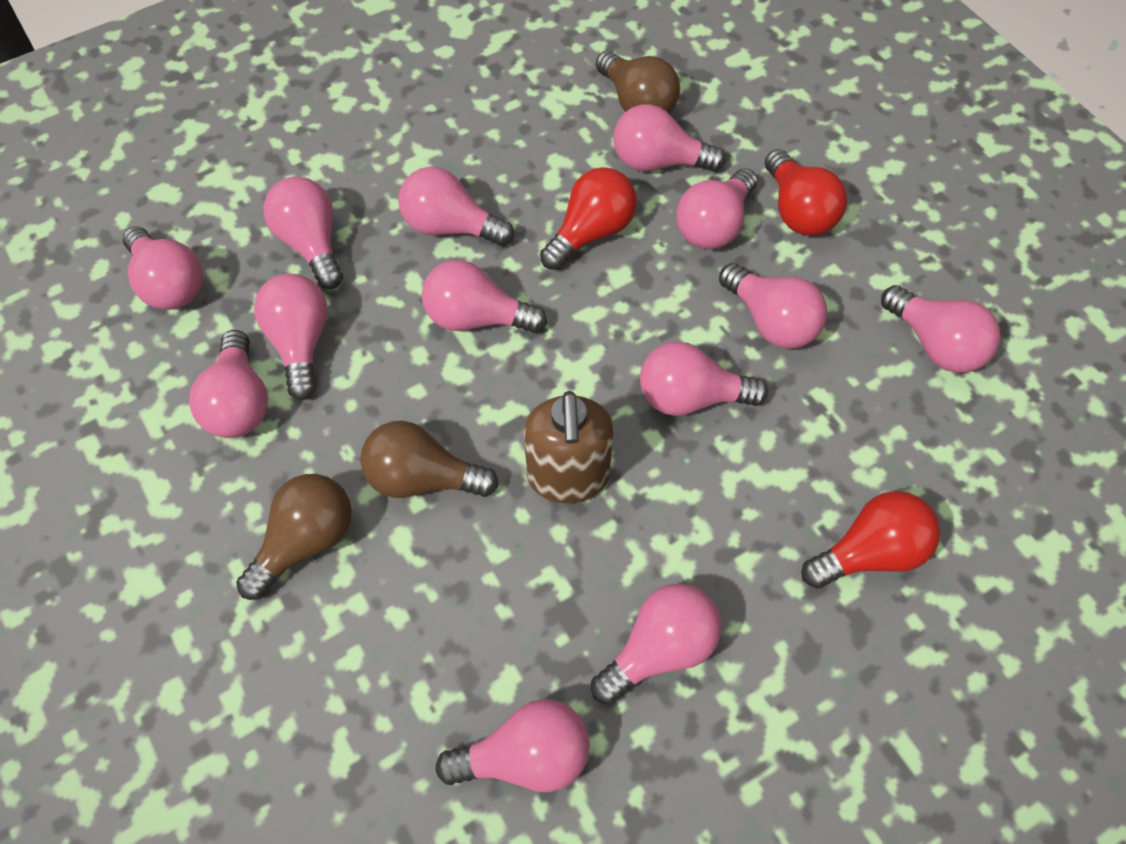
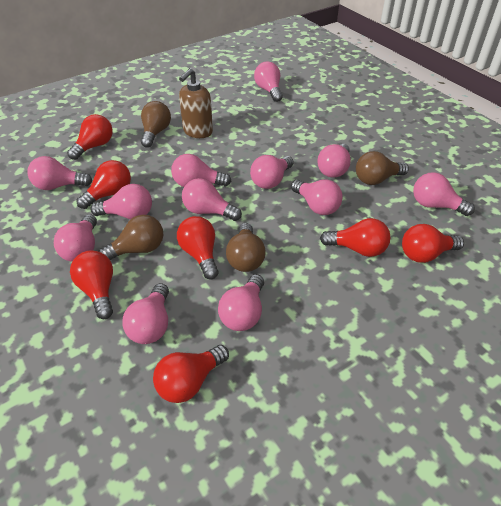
brown light bulb: [236,474,352,600] [360,421,499,498] [596,51,680,113] = 3 -> [98,215,163,260] [141,101,171,147] [226,223,265,272] [356,151,409,185] = 4
pink light bulb: [122,226,203,310] [189,330,268,438] [254,274,328,400] [263,177,343,289] [399,167,514,246] [422,260,547,333] [436,699,590,792] [591,584,721,705] [613,104,726,172] [640,342,768,416] [676,168,757,249] [719,263,827,349] [881,285,1001,373] = 13 -> [27,156,92,190] [54,214,97,262] [90,184,152,219] [122,283,169,344] [171,154,231,187] [182,178,242,221] [218,274,264,331] [250,155,294,189] [254,61,283,102] [291,179,343,215] [317,144,351,178] [413,172,475,216] = 12
red light bulb: [540,167,637,270] [765,149,847,235] [801,491,940,589] = 3 -> [67,114,113,160] [70,250,113,319] [77,160,131,209] [153,345,229,403] [177,216,219,279] [320,218,390,257] [402,224,464,263] = 7

